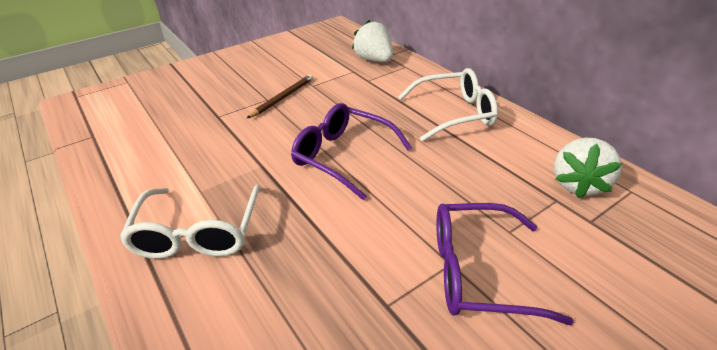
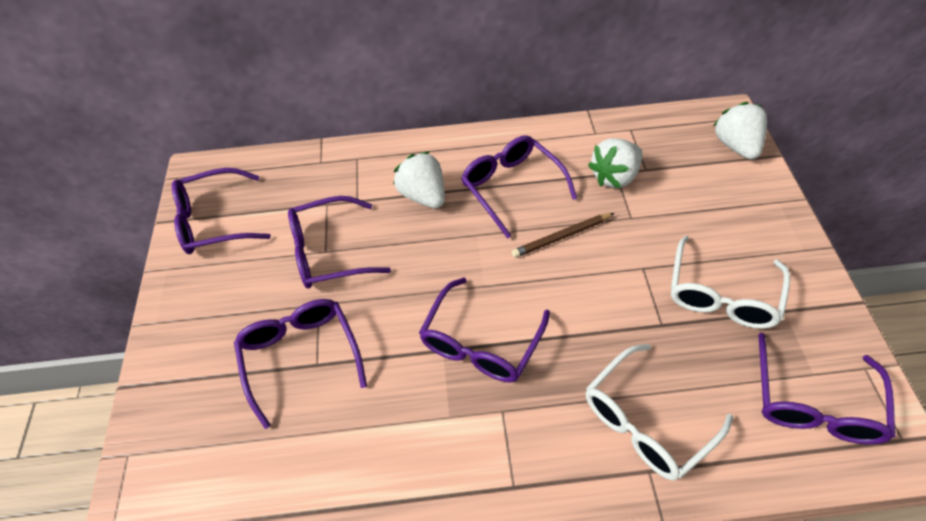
purple glasses: [291,103,412,200] [436,203,574,325] = 2 -> [172,168,271,254] [234,299,367,429] [288,196,391,289] [419,277,550,382] [461,135,577,239] [758,333,895,444] = 6
white strawberry: [352,20,393,62] [554,137,622,199] = 2 -> [393,151,445,208] [588,138,642,189] [713,102,767,160] = 3

